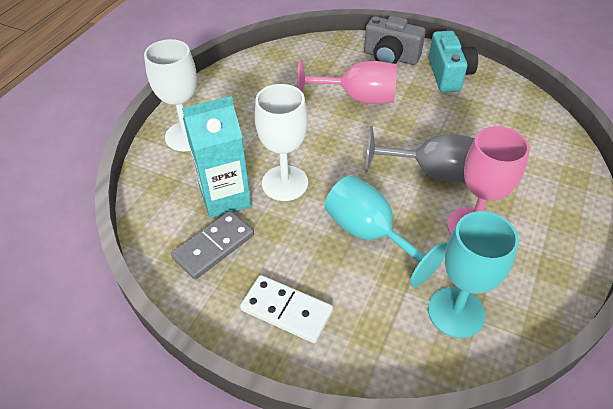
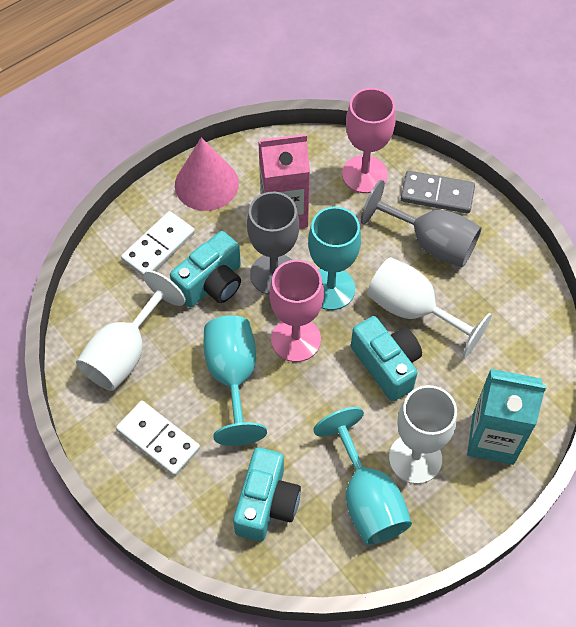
grey camera: [364,16,425,65] = 1 -> none = 0
grey goblet: [365,126,475,183] = 1 -> [247,192,299,295] [361,180,482,267] = 2
pink carton: none = 0 -> [258,134,310,228] = 1
pink cone: none = 0 -> [175,137,239,211] = 1
turquoise camera: [428,31,478,93] = 1 -> [170,231,241,307] [233,447,301,542] [351,316,422,401] = 3
turquoise goblet: [325,175,448,287] [428,211,519,338] = 2 -> [204,315,267,446] [308,207,361,310] [313,407,412,545] = 3
white domino: [240,275,333,343] = 1 -> [116,401,200,476] [121,211,195,276] = 2
white goblet: [144,39,197,151] [255,84,308,201] = 2 -> [76,270,186,391] [367,257,492,358] [389,385,457,484] = 3

